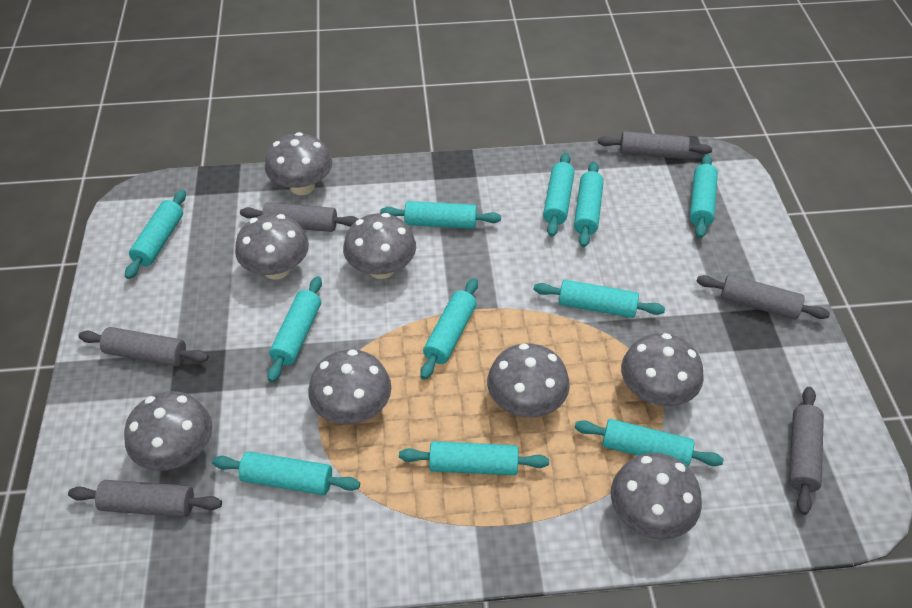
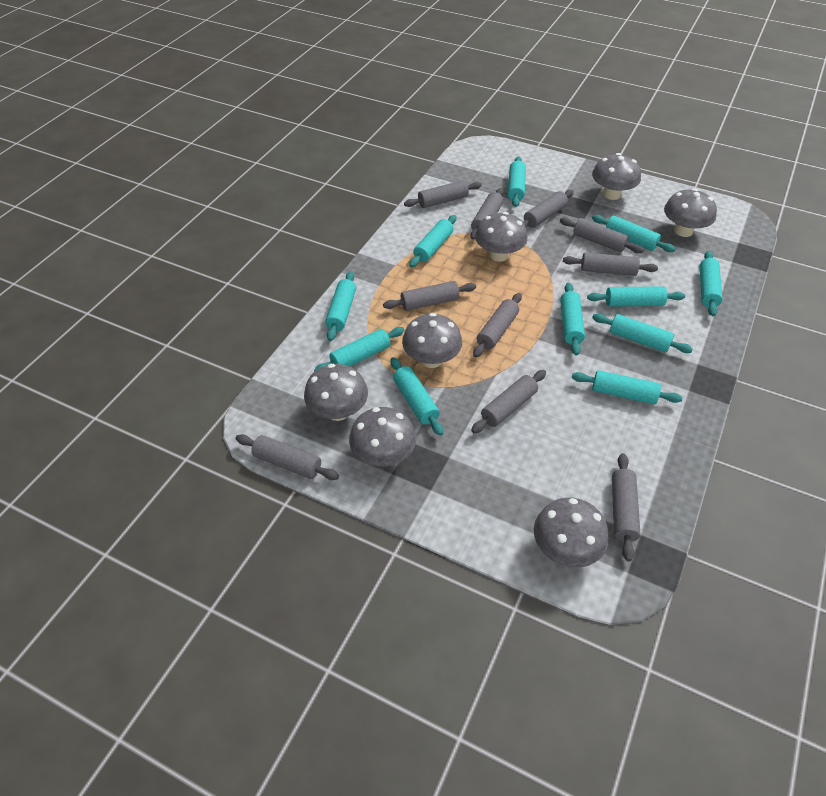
grey mushroom: [124,391,212,471] [235,214,309,279] [265,132,332,195] [308,349,391,424] [343,213,416,279] [487,343,570,417] [611,453,702,540] [621,333,704,406] = 8 -> [304,364,368,421] [349,407,416,466] [402,313,462,368] [475,212,528,262] [534,497,609,568] [592,153,641,200] [664,188,717,237] = 7
grey rolling pin: [68,480,222,517] [78,327,209,366] [240,202,359,232] [598,131,712,159] [696,274,830,320] [789,387,824,515] = 6 -> [235,434,339,480] [383,281,476,311] [404,180,482,208] [470,188,504,240] [471,370,546,433] [473,293,522,357] [522,190,574,228] [560,217,644,253] [563,252,658,276] [612,453,641,562] = 10

